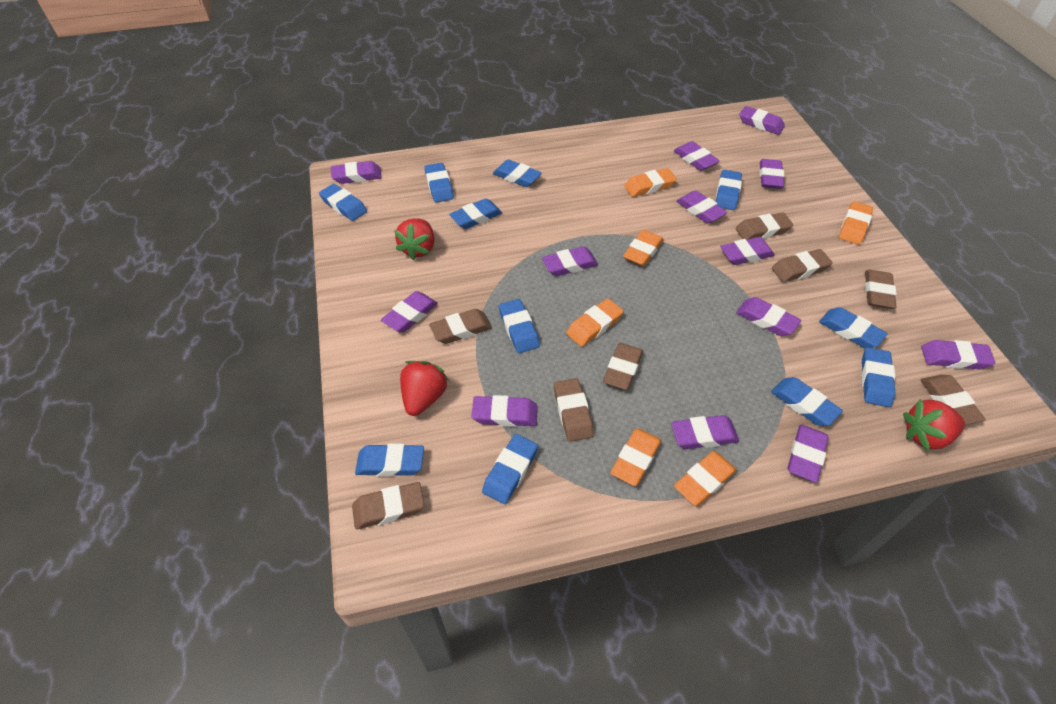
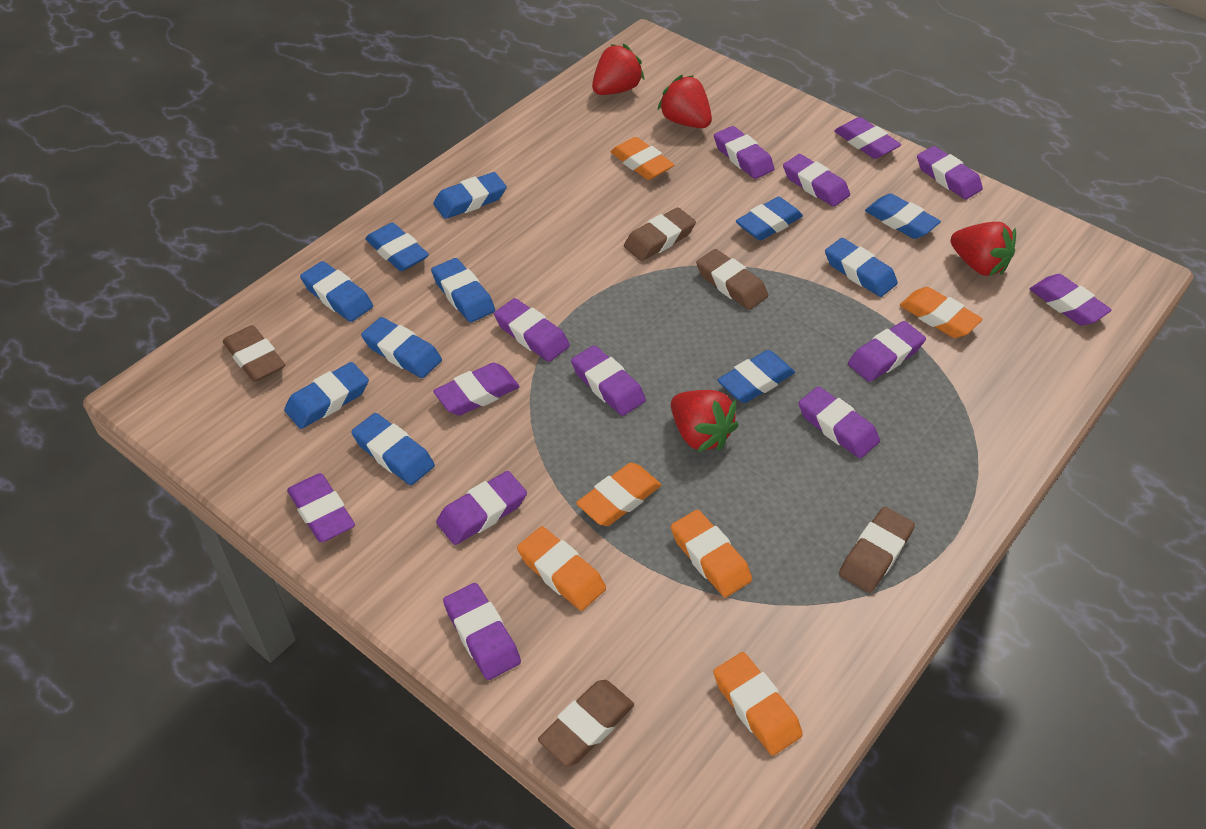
brown eraser: [352,482,424,530] [429,309,492,344] [554,378,594,442] [603,343,643,390] [735,212,793,240] [772,249,832,282] [865,270,897,309] [920,375,986,425] = 8 -> [223,325,285,382] [538,680,634,766] [624,208,696,261] [696,249,768,310] [839,507,915,593] = 5
red strawberry: [394,219,435,260] [400,361,449,416] [903,399,965,451] = 3 -> [592,44,644,95] [657,75,712,128] [671,390,739,452] [951,222,1016,276] = 4

